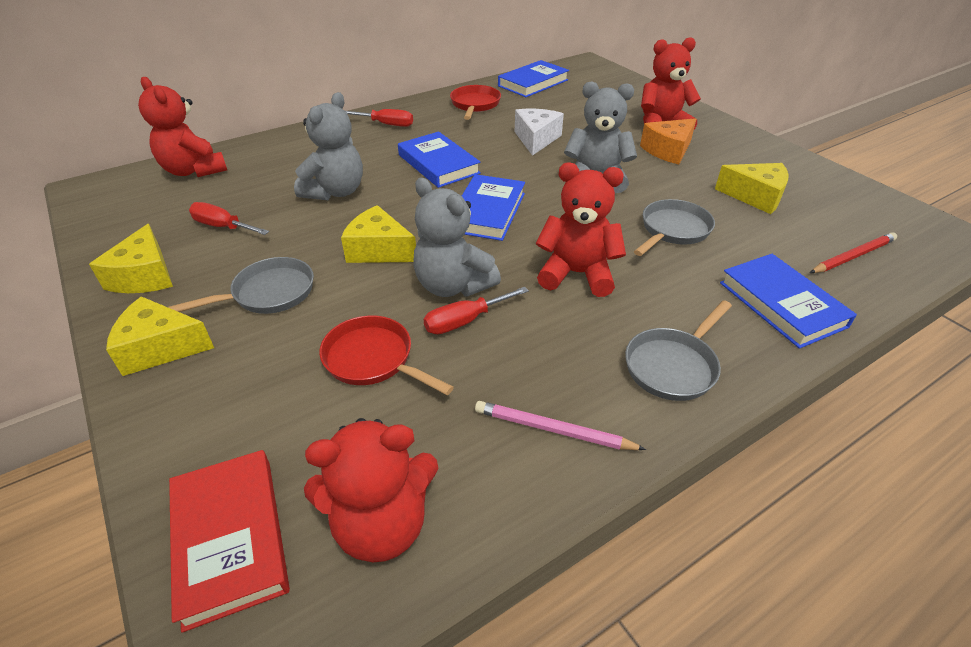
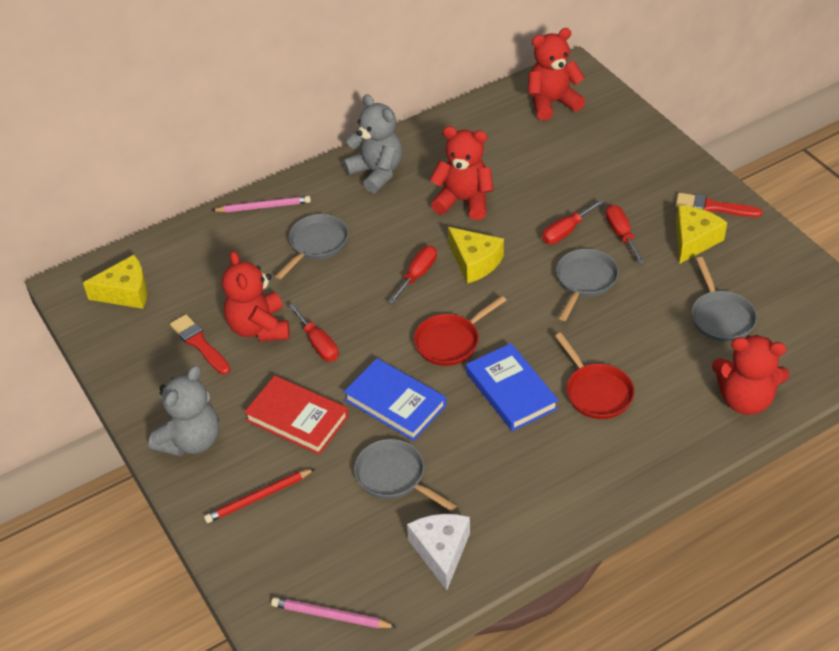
blue book: [398,132,481,188] [462,174,525,241] [498,60,569,97] [720,254,857,349] = 4 -> [344,358,446,441] [466,343,559,431] = 2
grey pan: [169,257,314,314] [625,300,732,401] [634,199,715,256] = 3 -> [275,214,349,280] [354,439,457,512] [556,249,619,321] [692,257,757,342] = 4
grey teddy bear: [294,92,363,200] [413,178,501,297] [564,81,637,193] = 3 -> [149,365,219,456] [342,94,402,193] = 2
orange cheese: [640,118,696,164] = 1 -> none = 0
pink pencil: [475,401,646,450] = 1 -> [211,196,311,213] [271,597,396,628] = 2
red brush: none = 0 -> [170,314,231,375] [676,193,762,217] = 2
red screwdriver: [189,202,269,235] [345,109,413,127] [424,287,529,334] = 3 -> [288,303,339,362] [388,246,437,304] [542,199,604,244] [606,205,645,264] = 4
yellow cheese: [89,224,173,293] [106,296,214,376] [341,205,416,263] [715,163,789,214] = 4 -> [83,255,147,309] [448,227,504,284] [676,205,727,264] = 3

